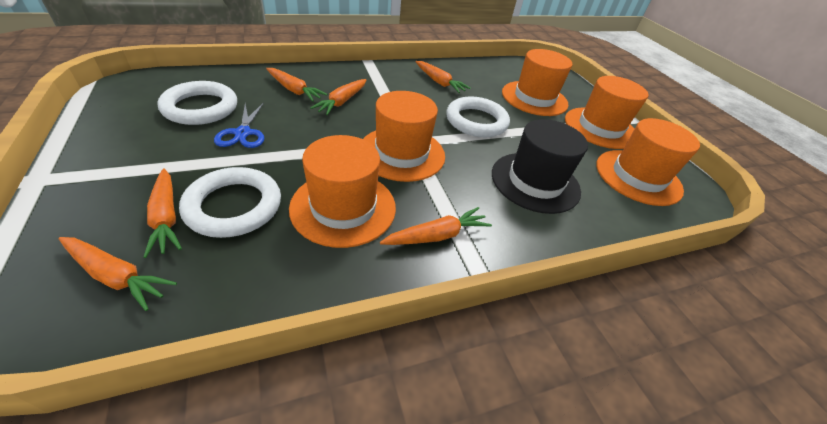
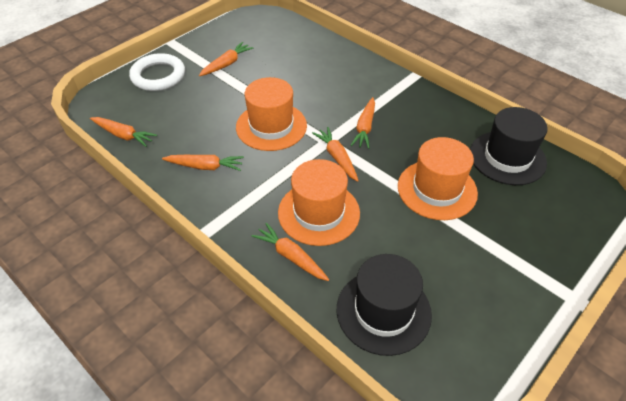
black hat: [492,119,588,214] = 1 -> [337,254,432,356] [470,107,548,185] = 2
blue scissors: [214,102,264,148] = 1 -> none = 0
orange hat: [289,135,396,248] [363,91,445,182] [502,49,572,116] [565,76,648,149] [596,118,700,206] = 5 -> [236,77,307,151] [278,159,360,246] [398,137,478,220] = 3
white ring: [157,81,237,125] [179,167,281,238] [446,96,510,137] = 3 -> [129,53,185,91] = 1

